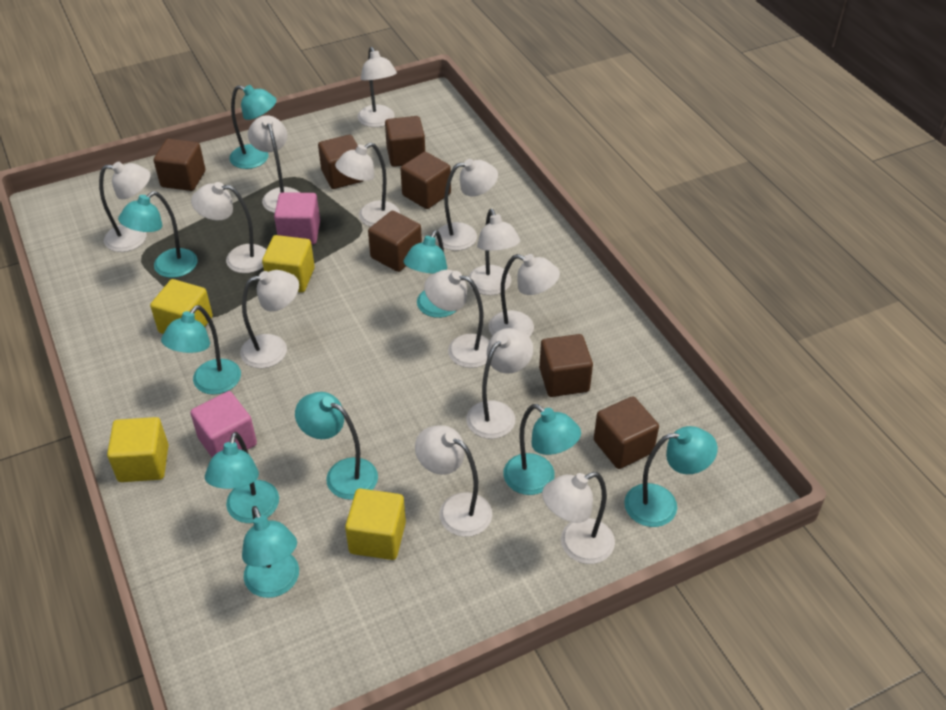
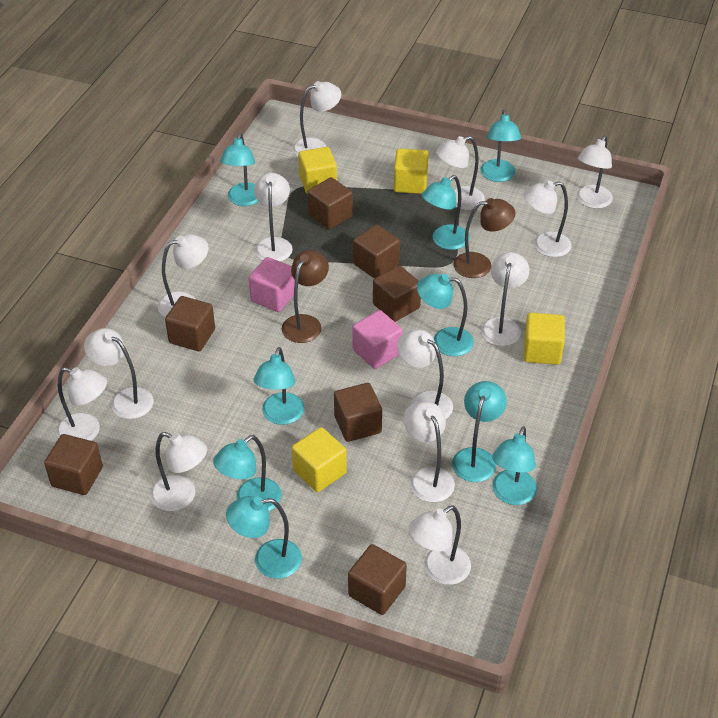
brown lamp: none = 0 -> [282,250,329,343] [453,198,515,278] = 2

